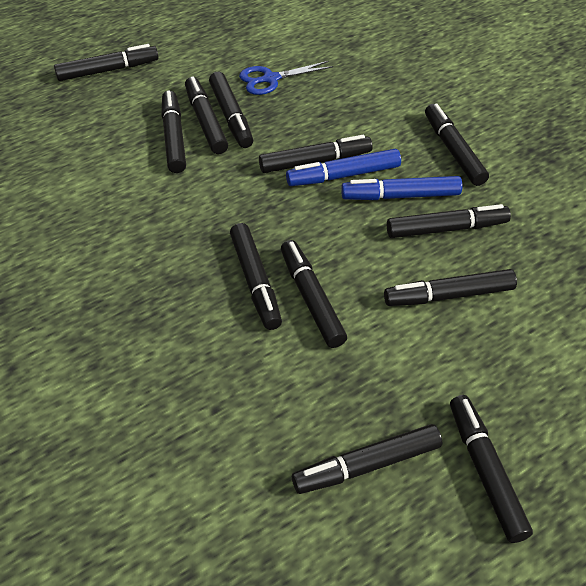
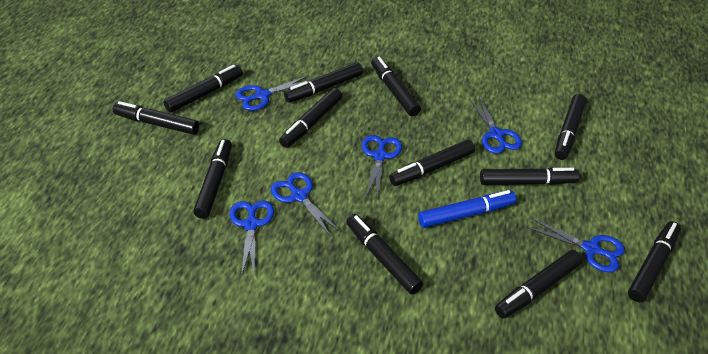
blue marker: [286,149,401,186] [341,176,462,200] = 2 -> [418,190,517,228] = 1
blue scissors: [239,61,333,95] = 1 -> [230,201,274,277] [235,75,309,111] [271,172,341,237] [362,135,402,199] [469,97,522,154] [526,218,625,272] = 6

